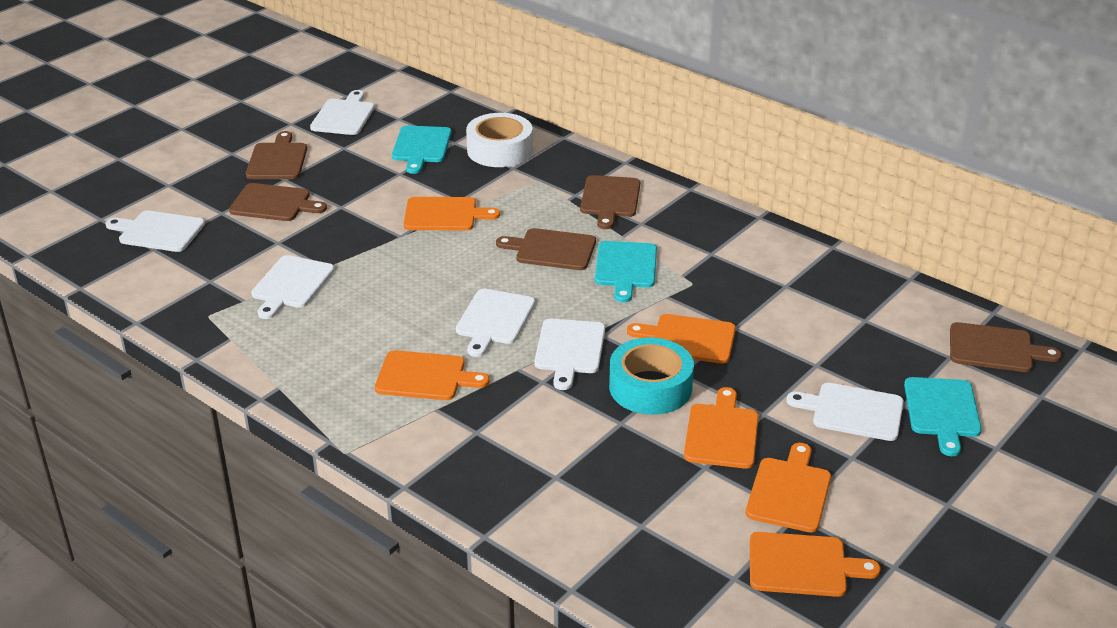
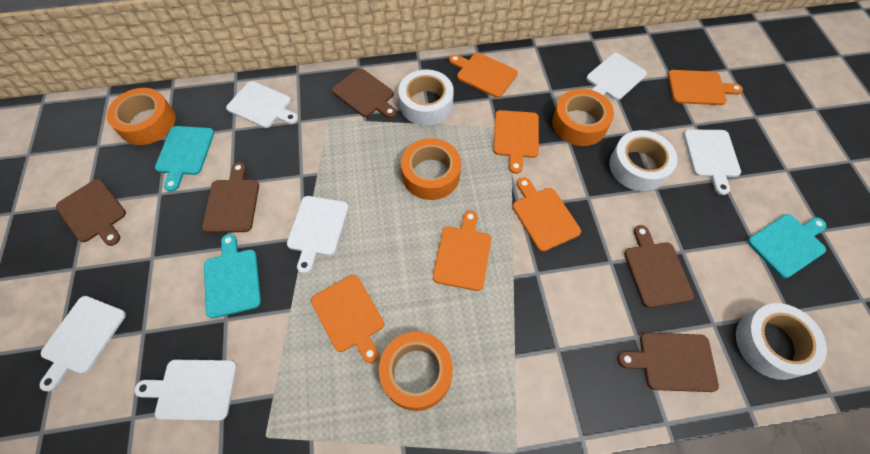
orange tape: none = 0 -> [107,88,176,145] [379,332,453,411] [401,138,461,200] [552,89,614,146] = 4
turquoise tape: [609,337,694,415] = 1 -> none = 0
white tape: [466,113,533,167] = 1 -> [399,70,454,125] [609,130,678,191] [736,303,827,380] = 3

